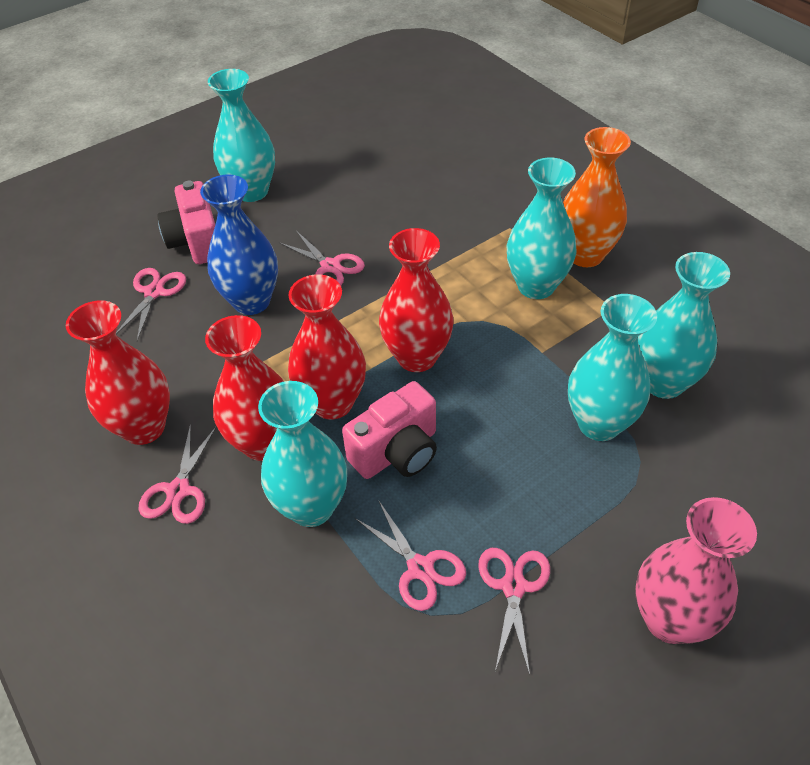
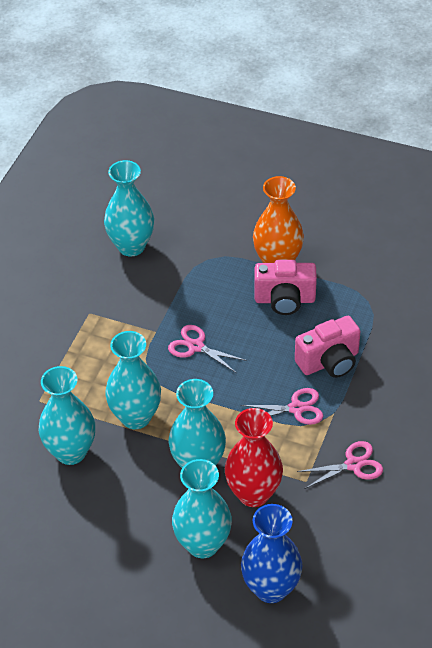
pink scissors: [116,268,186,341] [138,423,217,524] [279,231,365,285] [355,501,466,611] [478,548,550,675] = 5 -> [168,325,247,373] [241,388,323,425] [297,441,383,489] = 3
pink vase: [635,497,757,644] = 1 -> none = 0
red vase: [66,300,170,445] [205,315,284,461] [288,274,366,419] [379,228,454,372] = 4 -> [225,408,283,507] = 1

